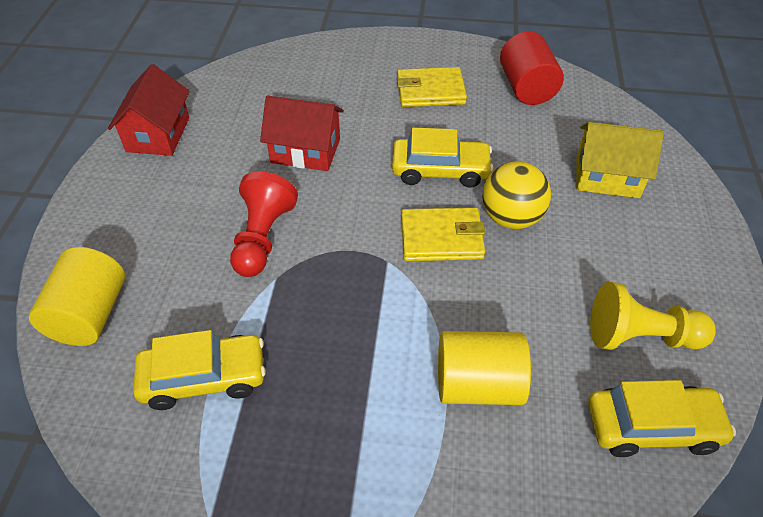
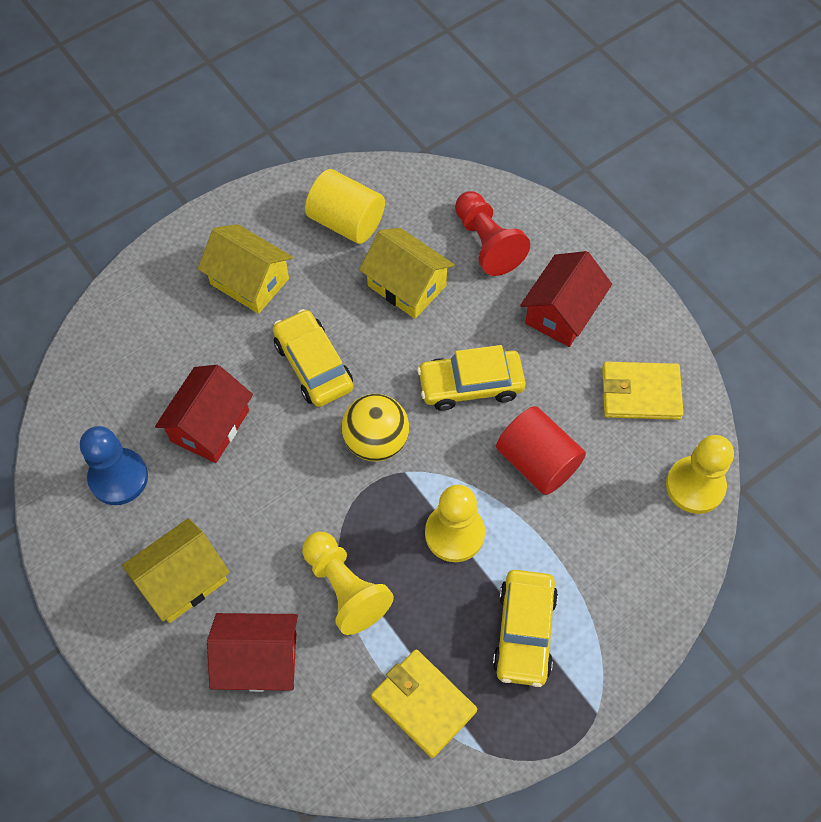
blue pawn: none = 0 -> [80,426,148,505] = 1
red house: [108,64,190,156] [260,96,344,171] = 2 -> [155,365,253,463] [207,613,298,692] [520,251,612,347] = 3
yellow cylinder: [29,247,125,346] [438,331,531,405] = 2 -> [305,169,385,244] = 1
yellow house: [576,122,664,198] = 1 -> [122,518,230,623] [198,224,293,314] [359,228,455,319] = 3
yellow pawn: [590,282,716,350] = 1 -> [302,531,394,635] [425,485,485,562] [666,435,734,514] = 3

